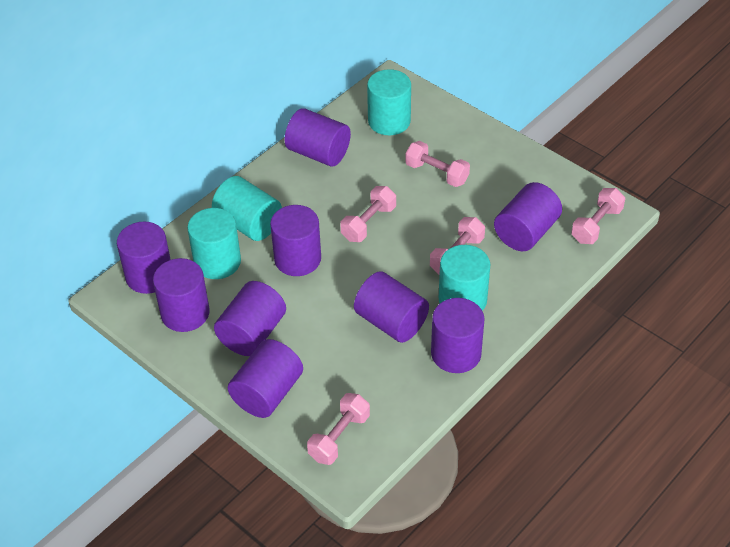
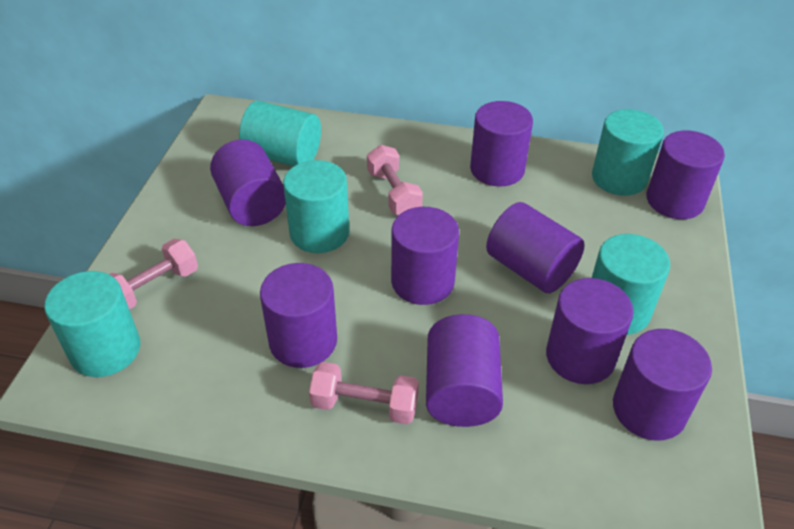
pink dumbbell: [307,393,370,465] [340,186,396,242] [405,141,470,187] [430,217,485,275] [571,188,625,244] = 5 -> [109,239,198,309] [309,362,419,424] [367,145,423,215] = 3
turquoise cylinder: [187,208,241,279] [212,176,282,241] [367,69,411,135] [439,245,490,311] = 4 -> [44,271,140,377] [239,100,321,166] [283,160,350,253] [592,109,664,196] [592,234,670,335] = 5

